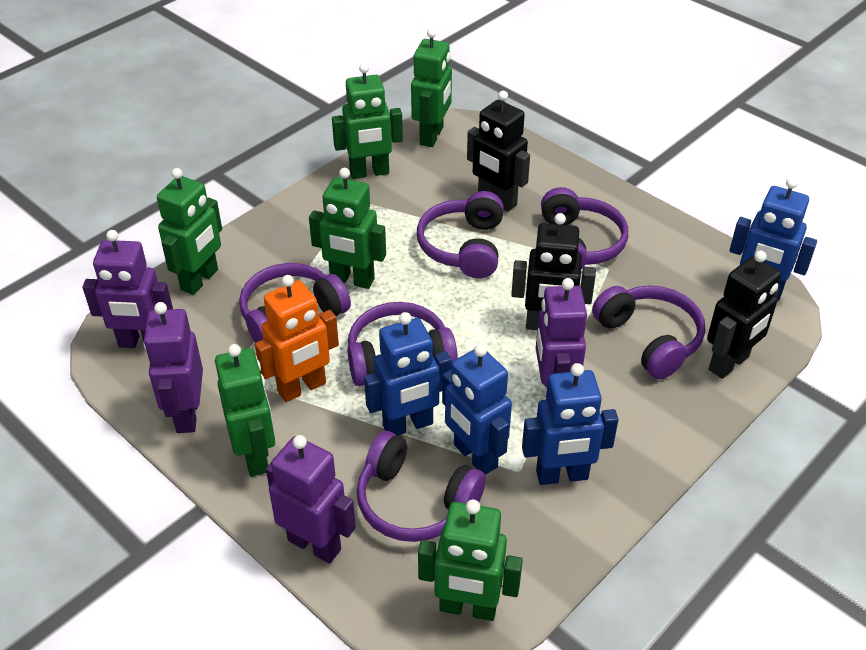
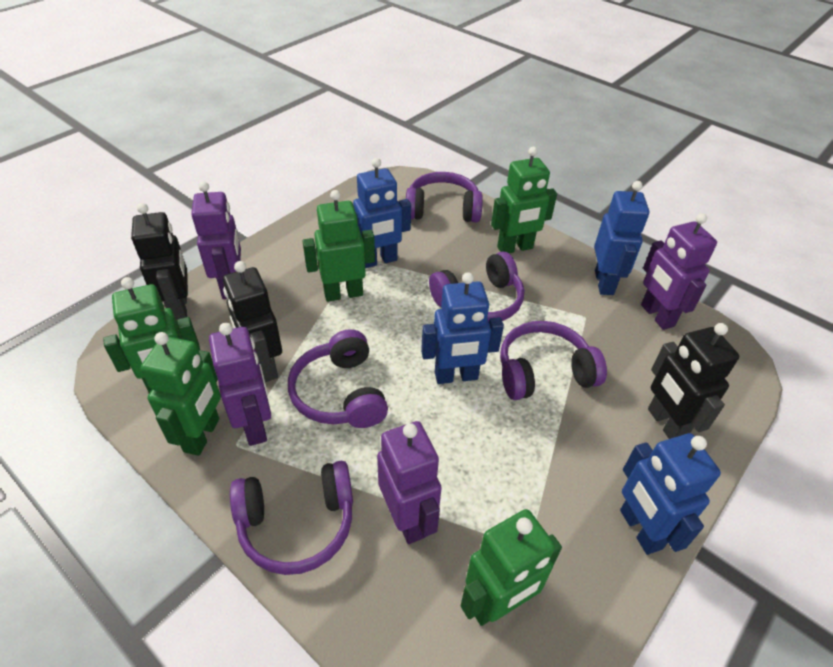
green robot: [157,168,222,295] [215,344,275,477] [309,168,386,289] [332,63,403,179] [411,28,452,147] [418,499,523,621] = 6 -> [103,277,200,393] [141,332,221,456] [303,190,375,302] [461,509,562,626] [491,147,557,253] = 5
orange robot: [255,275,339,402] = 1 -> none = 0
purple headphones: [239,263,351,343] [348,302,458,386] [357,431,486,542] [417,191,504,279] [541,187,628,269] [592,285,705,379] = 6 -> [230,461,353,575] [288,329,388,428] [406,172,483,222] [429,252,524,321] [500,321,607,400] = 5

